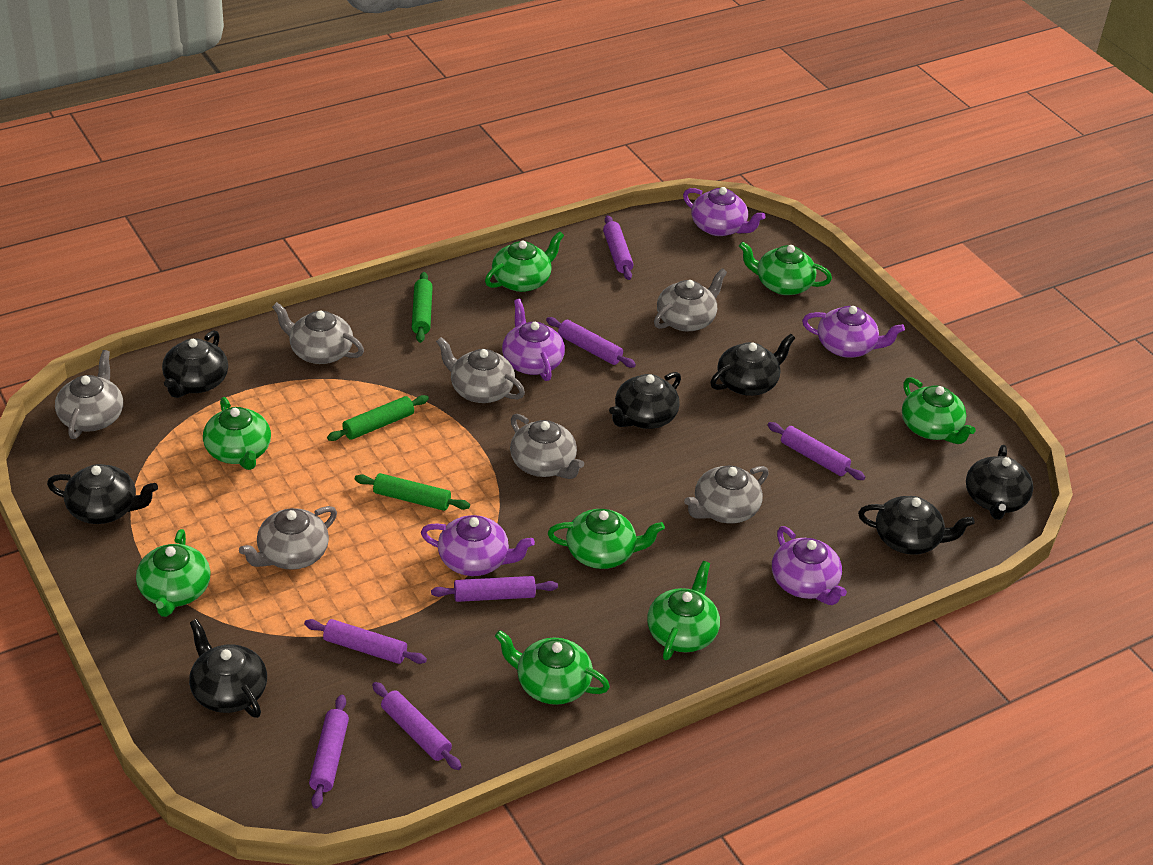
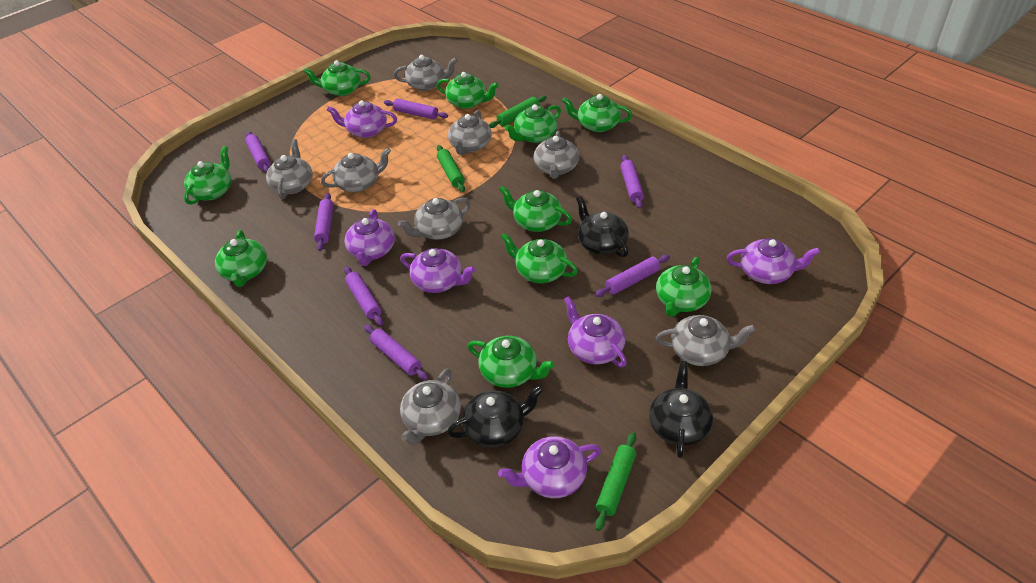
black teapot: [47,464,158,524] [162,330,228,398] [189,619,267,718] [609,372,681,429] [710,334,795,396] [858,496,975,555] [966,445,1033,520] = 7 -> [447,386,543,447] [576,196,629,257] [649,361,713,458] = 3
green teapot: [136,529,211,617] [203,397,271,470] [485,231,564,292] [495,630,610,705] [548,509,665,569] [647,561,720,660] [739,241,832,295] [902,377,976,444] = 8 -> [184,146,232,205] [215,230,267,287] [304,60,371,96] [437,72,499,109] [468,336,555,388] [499,186,572,232] [501,233,578,283] [505,104,561,143] [562,94,632,132] [656,257,711,317] = 10
grey teapot: [55,350,123,439] [239,506,337,570] [272,302,364,364] [436,337,525,403] [510,414,584,479] [654,268,727,331] [684,465,769,524] = 7 -> [266,139,313,199] [321,148,391,192] [394,55,458,91] [398,198,471,240] [400,368,461,445] [448,110,491,155] [534,131,579,179] [656,315,755,366] = 8
purple teapot: [421,515,535,576] [502,299,565,381] [683,187,766,236] [772,526,847,605] [802,306,905,358] = 5 -> [327,100,397,138] [345,209,395,266] [400,248,476,293] [498,436,601,498] [564,296,627,367] [727,238,820,284] = 6

